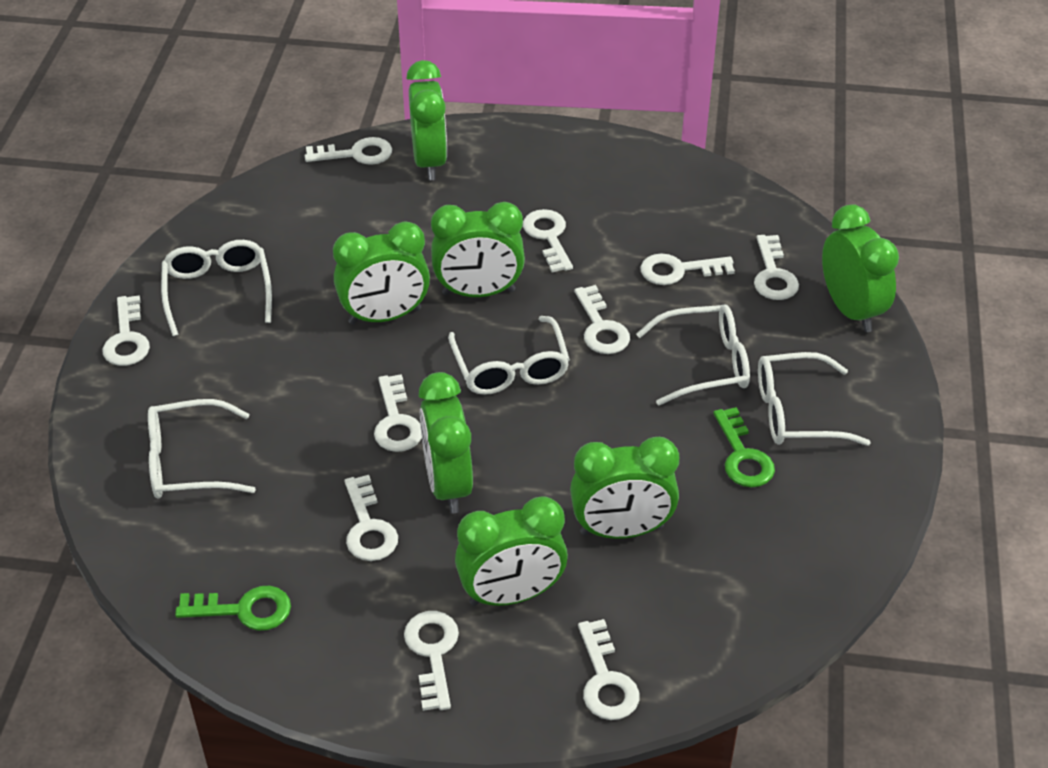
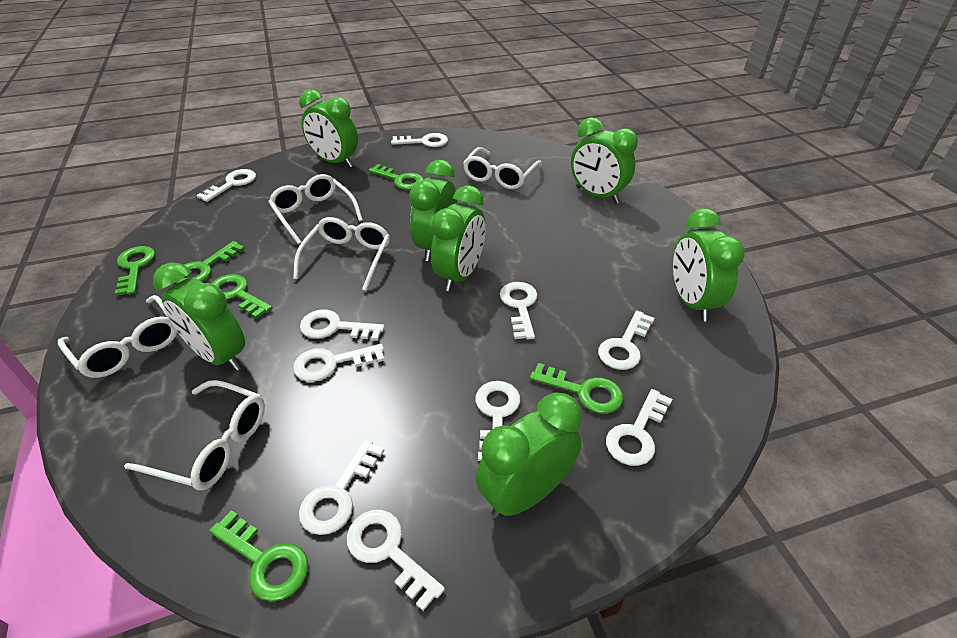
green key: [175,586,291,631] [713,407,775,487] = 2 -> [115,246,155,296] [176,241,245,284] [209,510,309,602] [211,274,272,318] [369,164,424,190] [530,363,623,414] = 6

